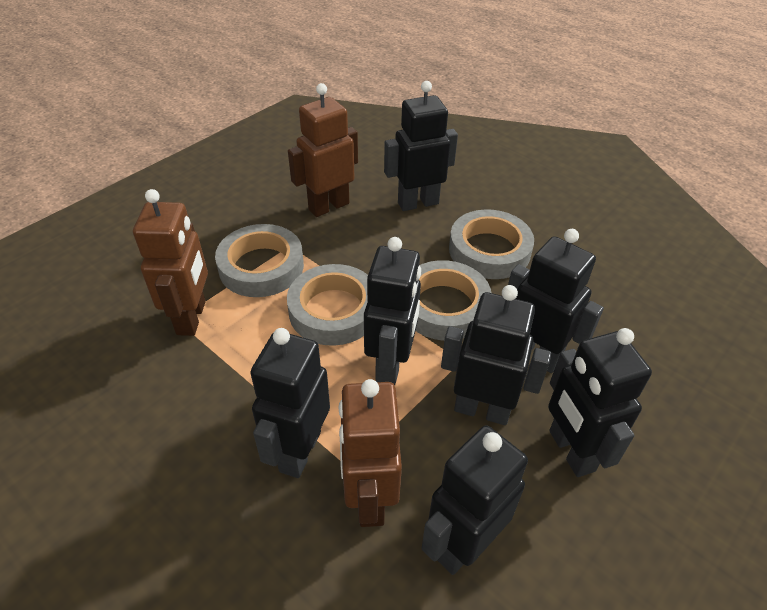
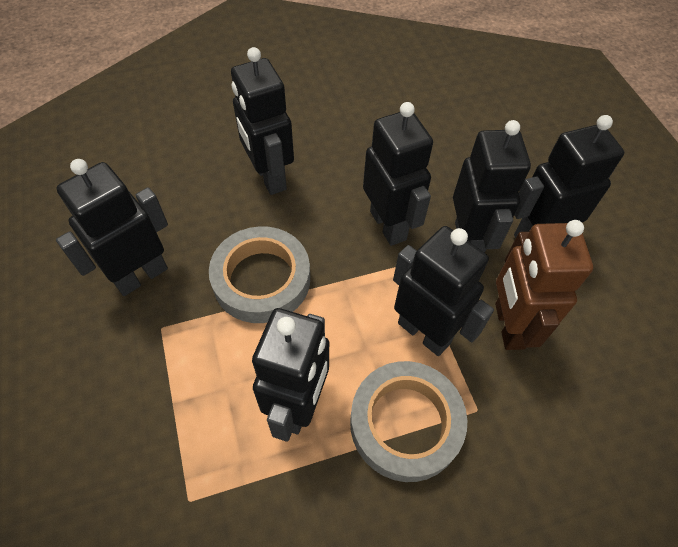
brown robot: [133,189,208,336] [288,83,358,217] [339,379,402,527] = 3 -> [495,220,593,350] = 1
grey tape: [215,224,304,297] [287,264,368,346] [416,260,491,341] [449,209,534,279] = 4 -> [209,226,310,323] [350,361,467,482] = 2

